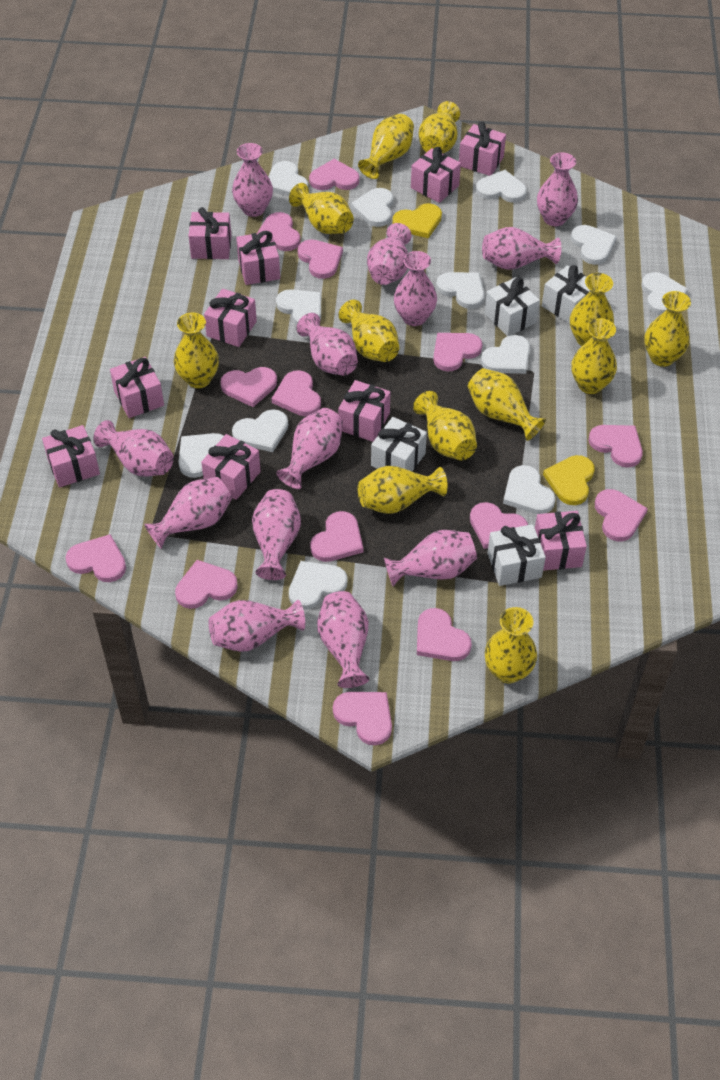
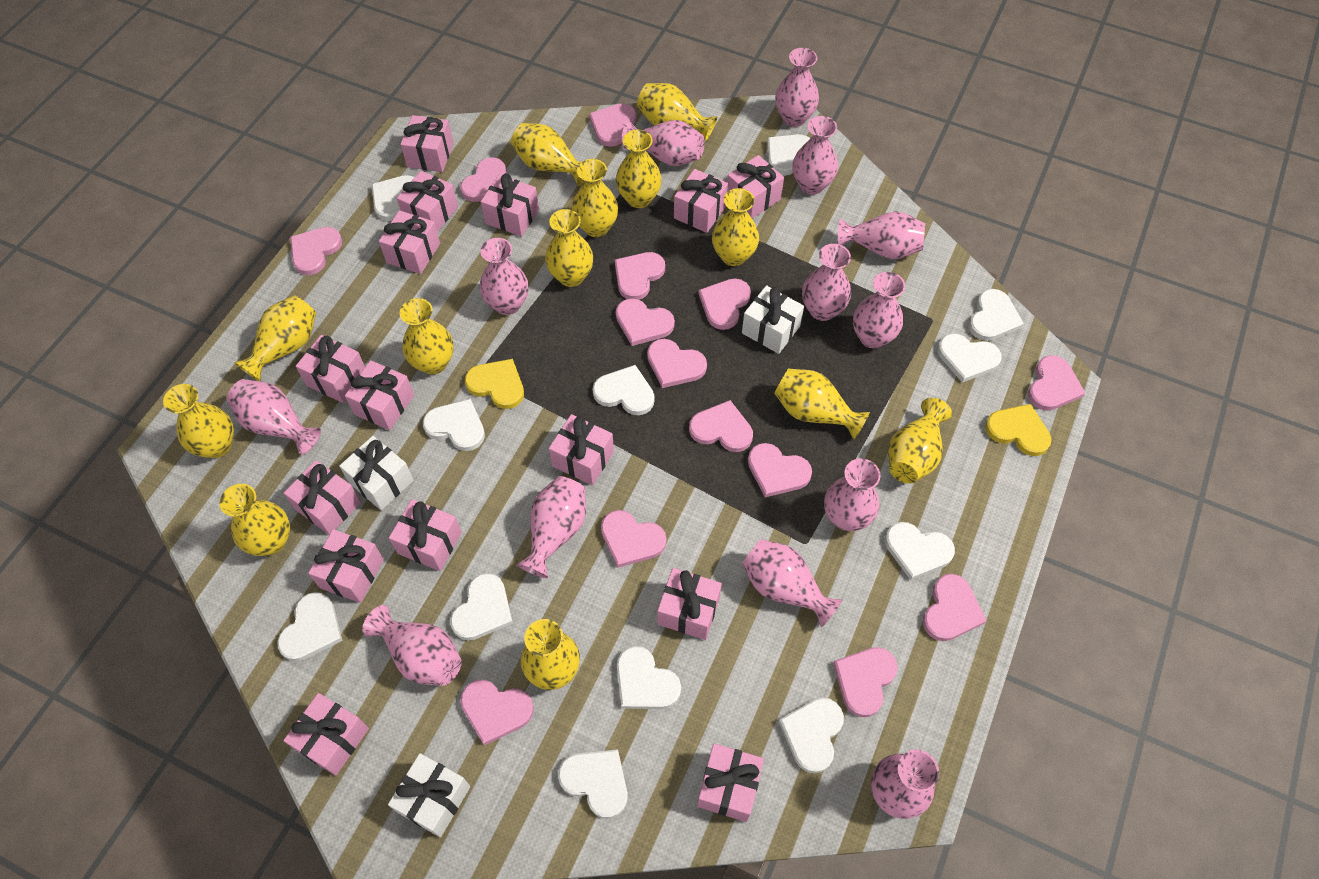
pink gift: [42,425,100,488] [110,357,164,418] [188,207,231,259] [201,434,261,500] [204,289,257,347] [236,231,280,285] [338,380,390,442] [411,147,461,203] [459,121,506,176] [535,511,587,571] = 10 -> [283,693,369,776] [284,460,361,535] [296,335,365,403] [308,529,384,603] [345,360,414,430] [379,210,440,274] [389,499,462,571] [397,171,458,232] [400,115,454,172] [481,173,539,237] [549,414,614,486] [657,568,722,640] [674,169,728,233] [697,743,764,822] [727,155,784,219] = 15
white gift: [371,417,427,471] [485,277,540,336] [487,524,546,586] [542,265,590,324] = 4 -> [339,436,414,511] [388,753,470,837] [742,285,804,354] = 3
yellow vase: [174,313,219,388] [289,183,354,234] [338,300,399,362] [358,114,414,179] [358,466,448,514] [413,391,477,460] [418,101,460,153] [467,368,546,441] [485,607,537,683] [570,273,614,346] [572,318,617,394] [644,291,691,367] = 12 -> [163,384,234,458] [219,484,290,556] [234,295,316,381] [400,298,454,374] [511,123,584,186] [521,619,580,690] [545,209,593,287] [572,159,618,237] [616,130,662,208] [637,83,717,142] [712,188,759,266] [774,368,870,440] [888,398,952,484] = 13

